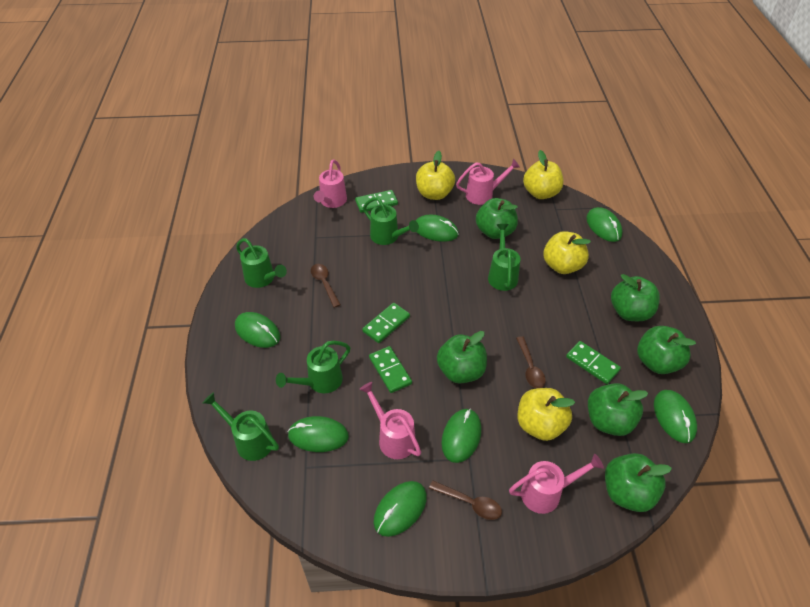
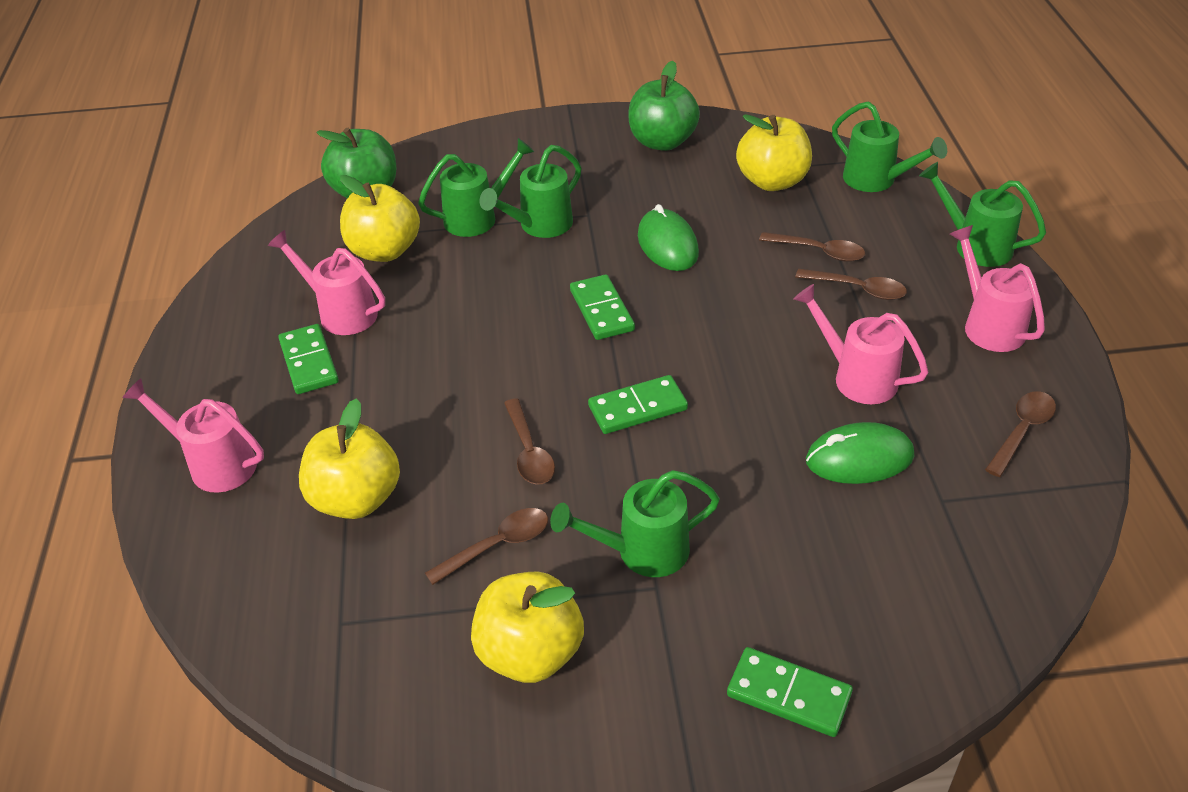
brown spoon: [311,264,341,308] [429,481,502,520] [516,336,546,388] = 3 -> [425,508,548,585] [504,399,555,485] [759,232,865,262] [795,269,907,300] [985,391,1056,477] = 5
green apple: [437,331,487,383] [476,198,518,239] [588,383,648,436] [605,453,672,512] [611,274,660,321] [637,326,696,374] = 6 -> [316,128,396,199] [628,61,700,151] = 2
green mouse: [235,312,281,348] [288,416,349,452] [374,481,427,537] [415,214,459,242] [441,409,481,463] [586,207,623,242] [654,390,697,443] = 7 -> [638,204,699,271] [806,422,914,484] = 2

